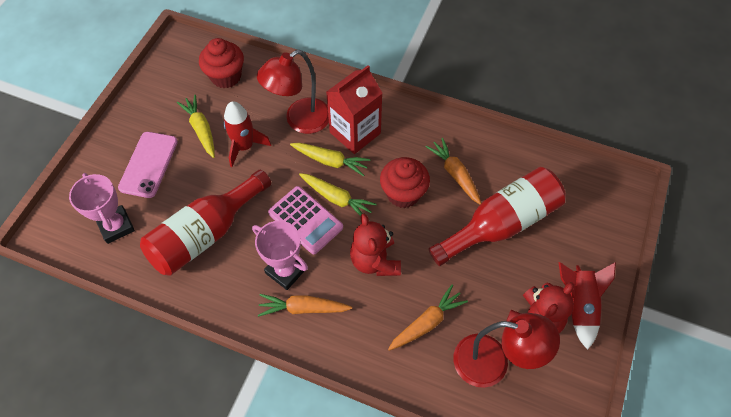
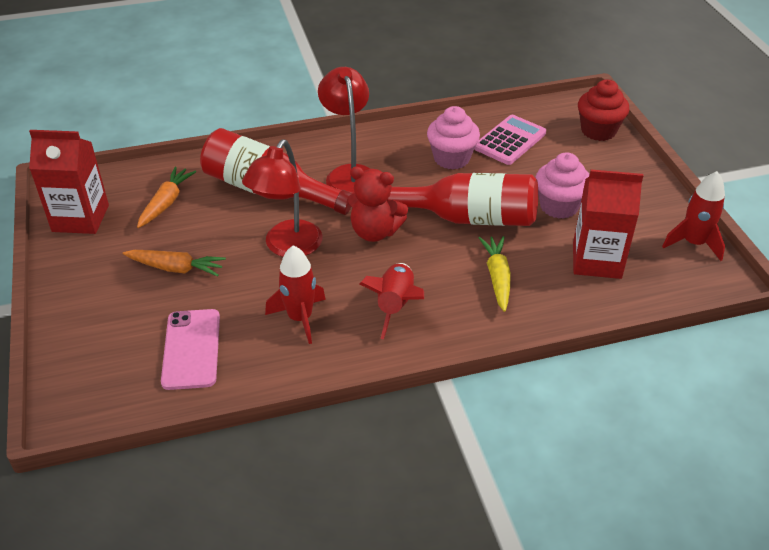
orange carrot: [258,294,352,317] [388,285,468,351] [426,138,481,204] = 3 -> [123,250,226,277] [137,167,196,228] = 2
pink cupcake: none = 0 -> [427,106,480,170] [535,152,590,219] = 2
pink trophy: [69,173,135,244] [252,221,308,290] = 2 -> none = 0
red carton: [326,65,382,154] = 1 -> [29,130,109,234] [573,170,643,279] = 2
red cupcake: [199,38,244,88] [380,157,430,208] = 2 -> [578,79,629,141] = 1
red rocket: [224,101,271,167] [558,262,616,350] = 2 -> [265,245,326,344] [359,263,424,339] [662,171,725,261] = 3
red teddy bear: [350,214,401,276] [506,282,574,333] = 2 -> [347,167,408,242] = 1
yellow carrot: [177,95,215,158] [290,143,371,176] [299,173,377,216] = 3 -> [479,236,511,312] = 1

